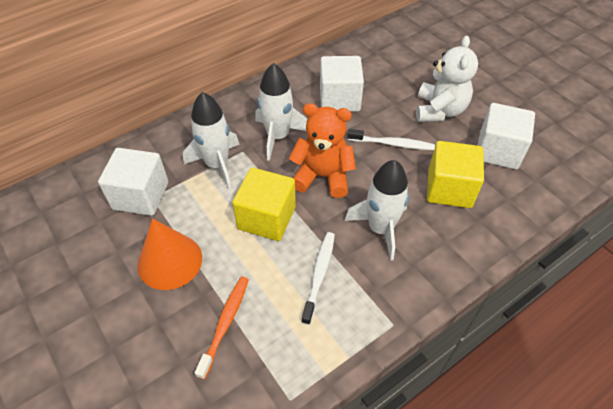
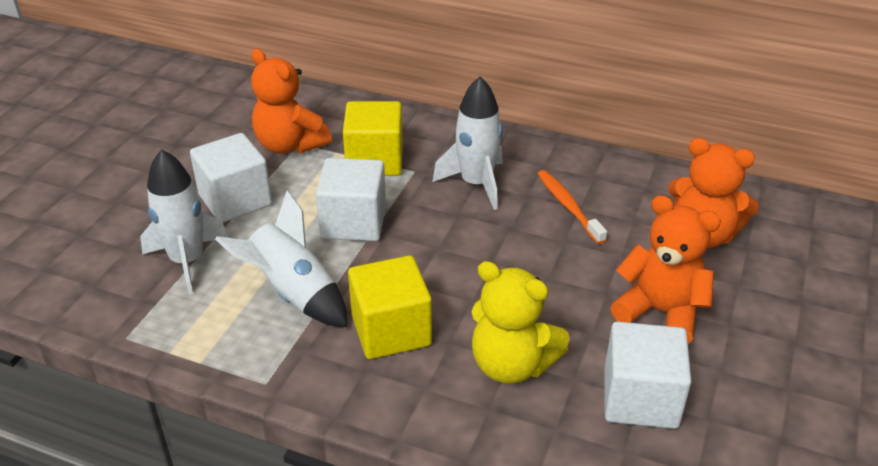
orange cone: [137,218,202,290] = 1 -> none = 0
orange teddy bear: [289,103,356,198] = 1 -> [251,49,332,154] [611,195,721,344] [668,138,759,248] = 3
white teddy bear: [416,36,478,122] = 1 -> none = 0
white toothbrush: [301,232,335,325] [347,129,435,150] = 2 -> none = 0
yellow teddy bear: none = 0 -> [472,261,570,384] = 1

